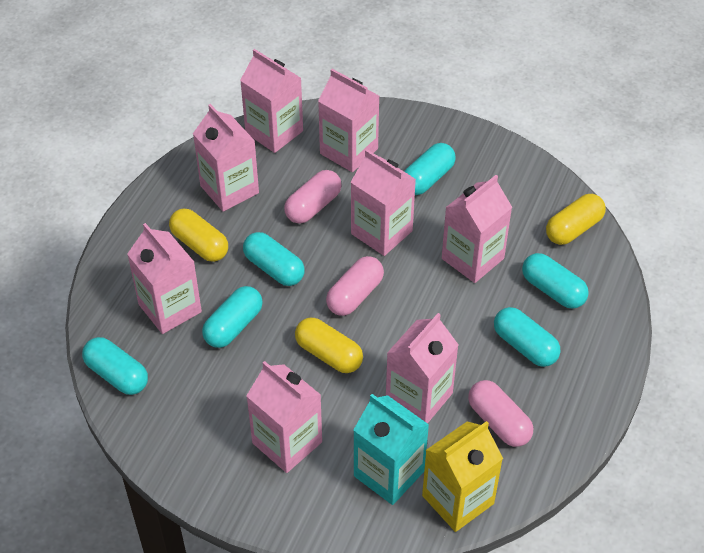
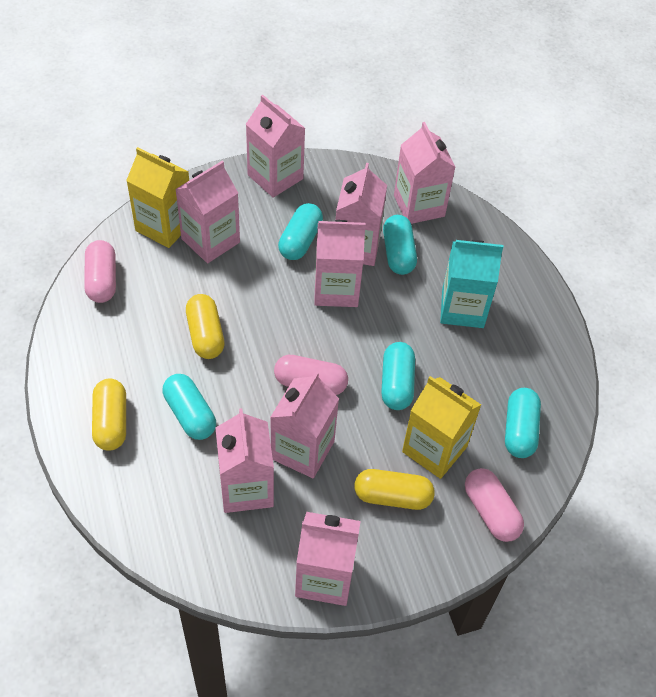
turquoise capsule: [82,337,148,395] [202,286,263,348] [243,232,305,286] [404,143,456,195] [494,307,560,367] [522,253,589,309] = 6 -> [163,374,216,440] [278,203,323,260] [381,342,415,410] [383,215,417,275] [505,388,541,458] = 5
yellow carton: [422,421,503,532] = 1 -> [126,147,189,248] [402,376,481,479] = 2

